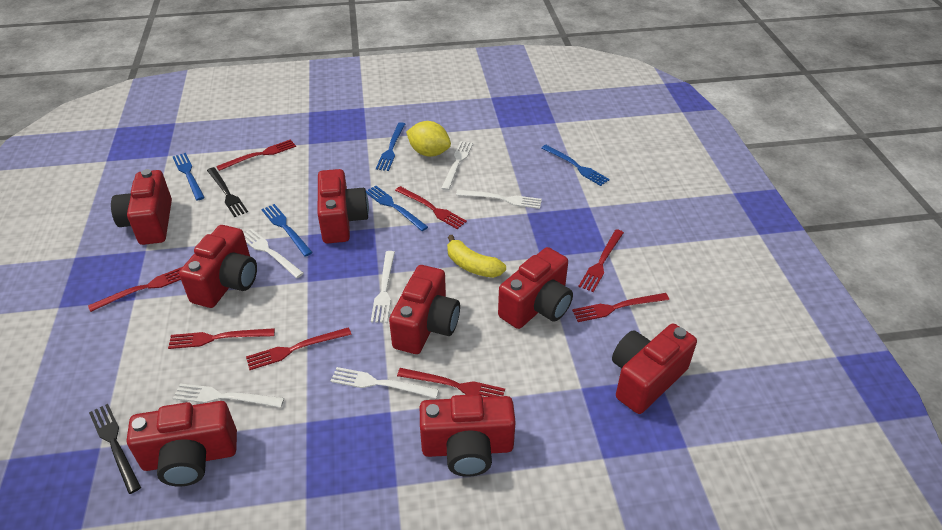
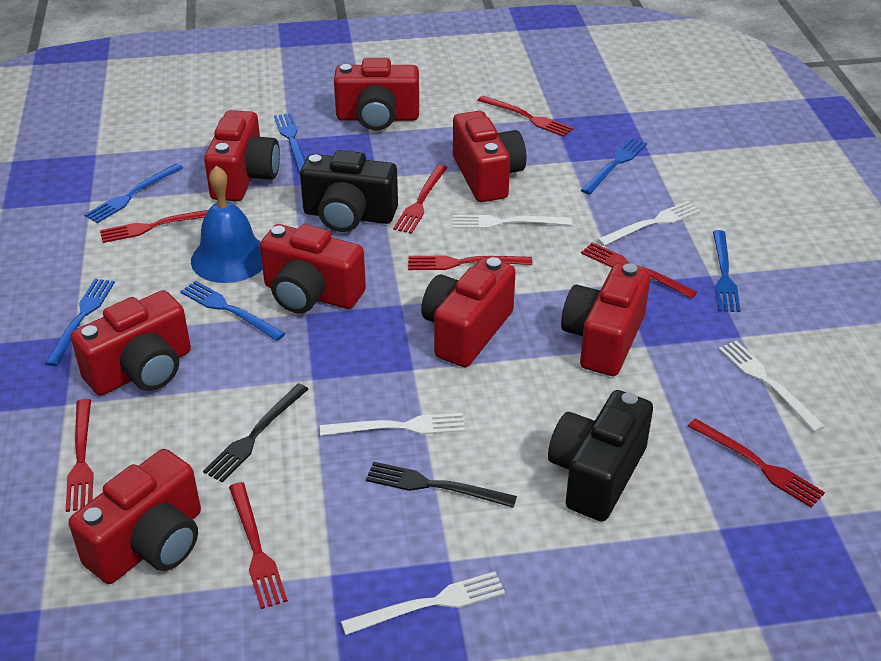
black camera: none = 0 -> [300,150,398,232] [548,390,653,521] = 2
blue bell: none = 0 -> [191,166,263,283] = 1
blue fork: [173,153,205,200] [261,204,313,256] [366,185,428,231] [376,122,405,171] [541,145,610,186] = 5 -> [45,279,115,366] [84,163,183,223] [180,280,285,341] [274,113,305,173] [581,138,647,195] [713,230,741,312] = 6
white fork: [173,384,284,407] [244,229,304,278] [331,367,439,398] [371,251,395,323] [441,141,473,190] [456,190,542,209] = 6 -> [320,413,465,436] [341,572,505,635] [453,215,572,229] [597,201,701,246] [719,341,825,432] = 5
yellow banana: [447,235,506,278] = 1 -> none = 0
yellow lemon: [406,121,451,157] = 1 -> none = 0

